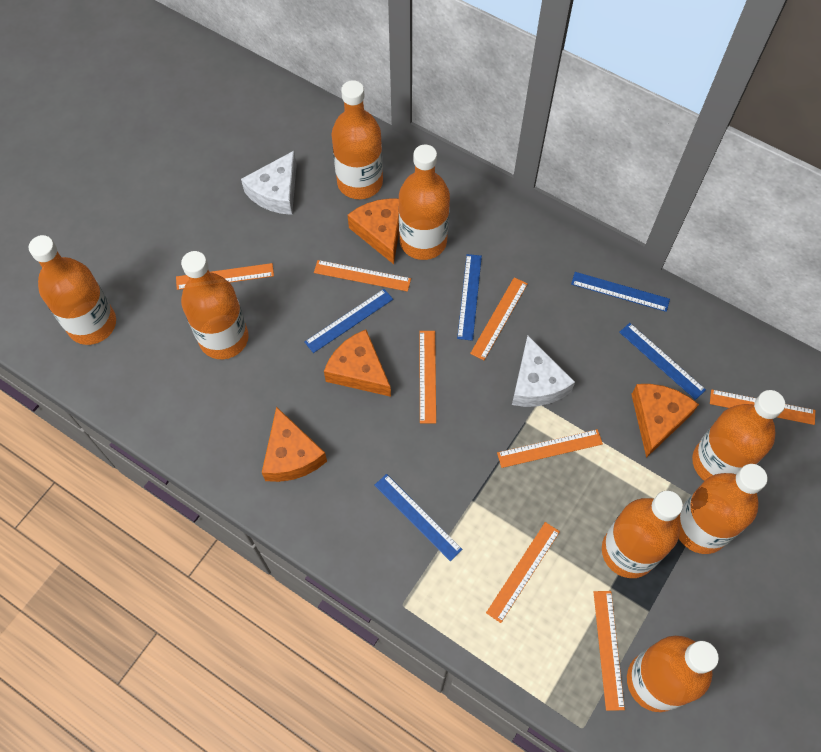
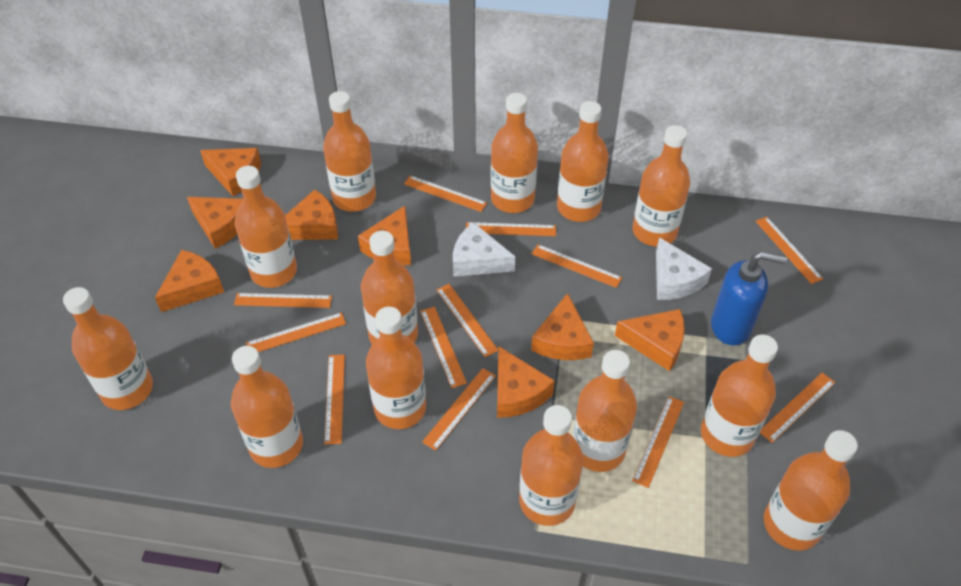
blue ruler: [305,289,393,353] [375,474,463,561] [457,254,482,341] [571,272,670,312] [619,323,706,400] = 5 -> none = 0
blue soap dispenser: none = 0 -> [711,251,787,345] = 1
orange bottle: [28,235,116,345] [181,251,249,359] [331,80,383,199] [399,145,450,260] [602,491,683,578] [627,636,719,712] [677,464,768,554] [692,390,785,481] = 8 -> [63,287,153,410] [231,346,303,468] [235,166,297,288] [323,91,376,212] [361,231,418,344] [366,307,426,429] [491,93,538,213] [519,405,583,526] [557,101,609,222] [573,350,637,472] [632,125,690,246] [701,334,778,457] [764,430,858,551] = 13
orange cheese: [262,407,327,482] [324,329,391,397] [348,198,399,264] [631,384,699,458] = 4 -> [155,250,224,312] [187,197,243,249] [200,148,261,196] [285,190,338,240] [358,206,411,265] [497,346,555,418] [531,293,594,360] [615,309,685,371] = 8
orange ruler: [176,263,274,290] [314,260,411,292] [419,331,436,423] [470,277,528,360] [486,522,560,623] [497,429,603,468] [594,591,625,711] [710,389,815,425] = 8 -> [234,293,332,308] [246,312,346,352] [324,355,345,444] [404,175,487,212] [420,307,467,388] [422,368,496,451] [436,284,498,357] [466,222,556,236] [532,244,622,288] [632,396,684,488] [756,217,823,284] [760,373,835,443] = 12

